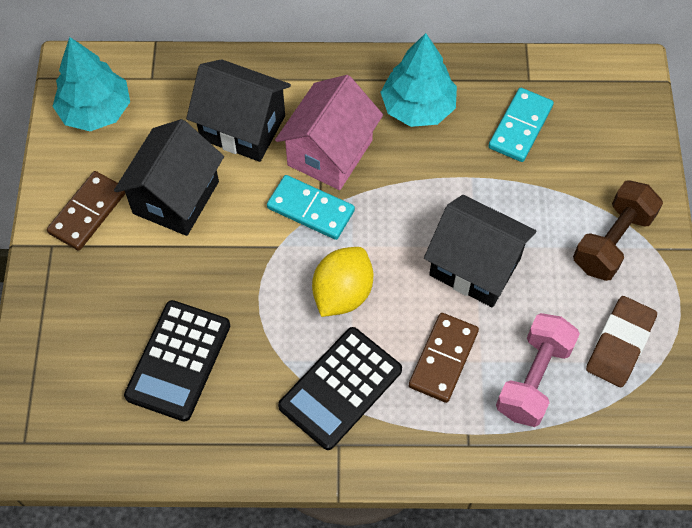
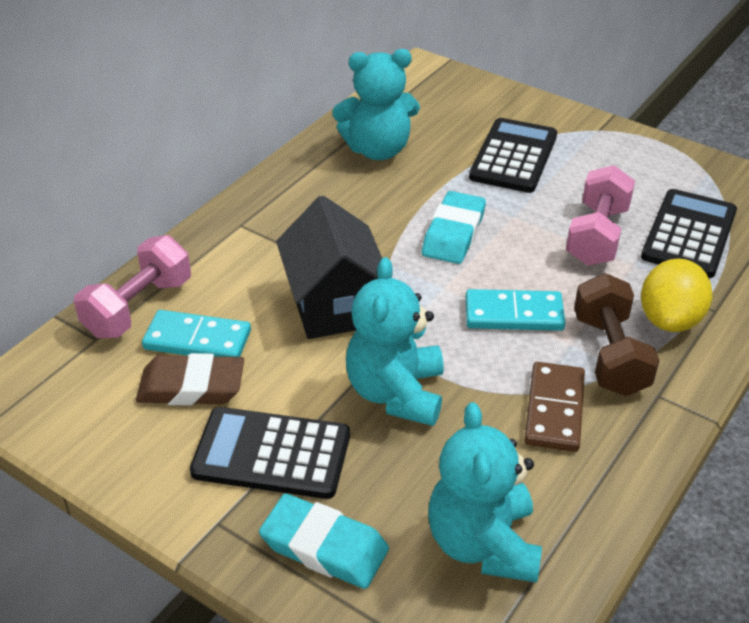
black calculator: [124,300,230,422] [278,327,402,450] = 2 -> [190,407,350,499] [469,118,557,193] [641,189,737,278] = 3
black house: [114,119,224,236] [186,59,291,162] [424,195,536,307] = 3 -> [276,195,382,339] = 1
brown domino: [47,171,125,251] [409,313,479,403] = 2 -> [524,362,585,452] = 1
pink dumbbell: [496,313,580,427] = 1 -> [74,235,191,338] [566,165,635,266] = 2
pink house: [275,75,383,190] = 1 -> none = 0
turquoise eraser: none = 0 -> [259,493,389,589] [422,191,486,264] = 2
turquoise teddy bear: none = 0 -> [332,49,420,160] [346,257,444,426] [428,402,542,583] = 3
turquoise tree: [53,37,130,131] [380,33,457,127] = 2 -> none = 0

